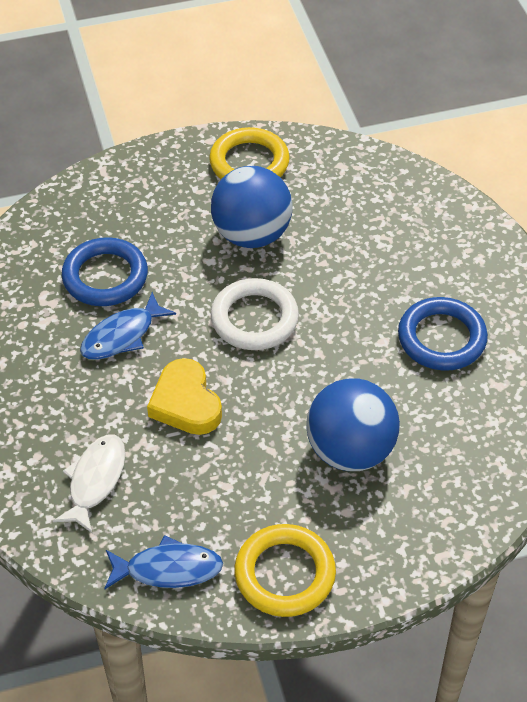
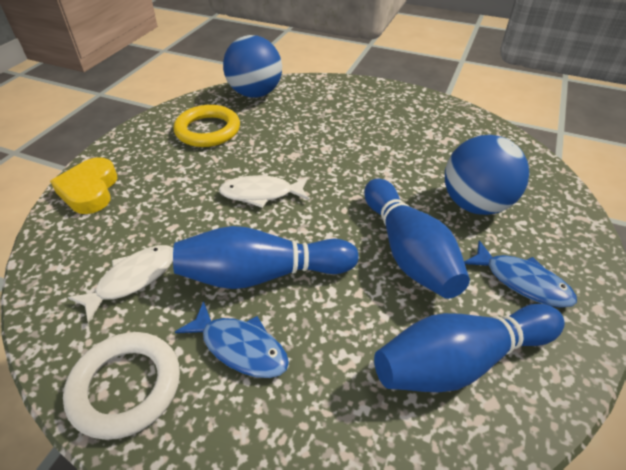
blue bowling pin: none = 0 -> [173,226,359,289] [364,179,470,299] [374,304,565,392] = 3
blue ring: [62,237,148,306] [398,297,488,371] = 2 -> none = 0
white fish: [53,435,126,533] = 1 -> [68,245,173,323] [219,175,309,208] = 2
yellow ring: [209,127,290,179] [234,524,336,617] = 2 -> [174,105,240,147] = 1

